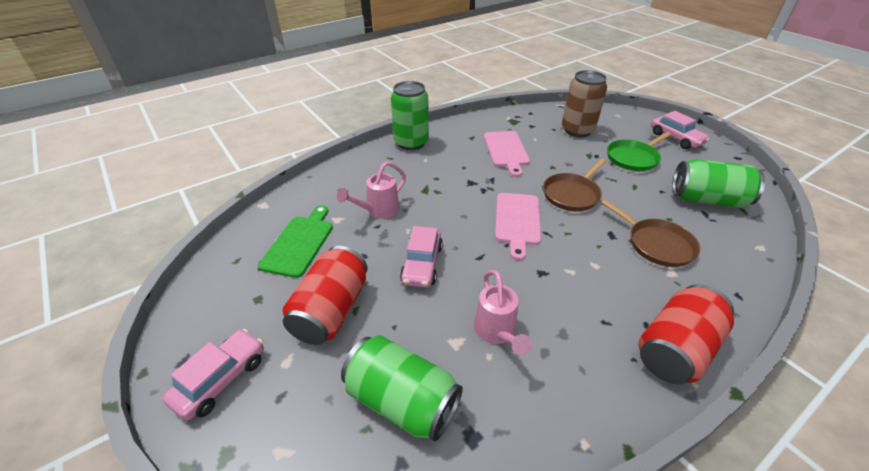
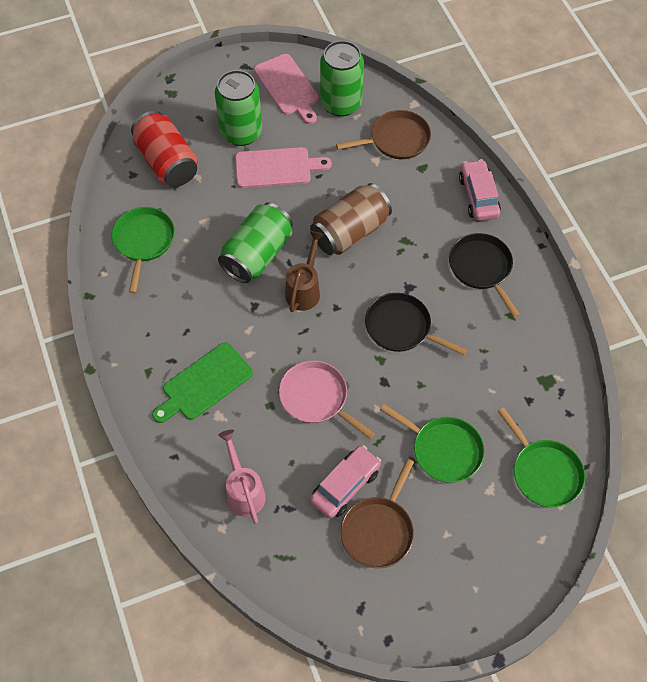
black pan: none = 0 -> [365,293,467,355] [449,233,520,317] = 2
brown watering can: none = 0 -> [285,231,324,312] = 1
green pan: [607,132,672,171] = 1 -> [112,207,175,294] [380,404,485,483] [498,407,585,507] = 3
pink car: [162,329,264,420] [400,226,443,288] [651,111,710,149] = 3 -> [310,445,381,519] [459,159,501,221] = 2
pink pan: none = 0 -> [279,360,375,439] = 1
pink watering can: [337,161,406,219] [474,270,532,355] = 2 -> [218,430,266,524] = 1
red can: [283,246,368,345] [638,284,734,384] = 2 -> [131,111,198,187] = 1

